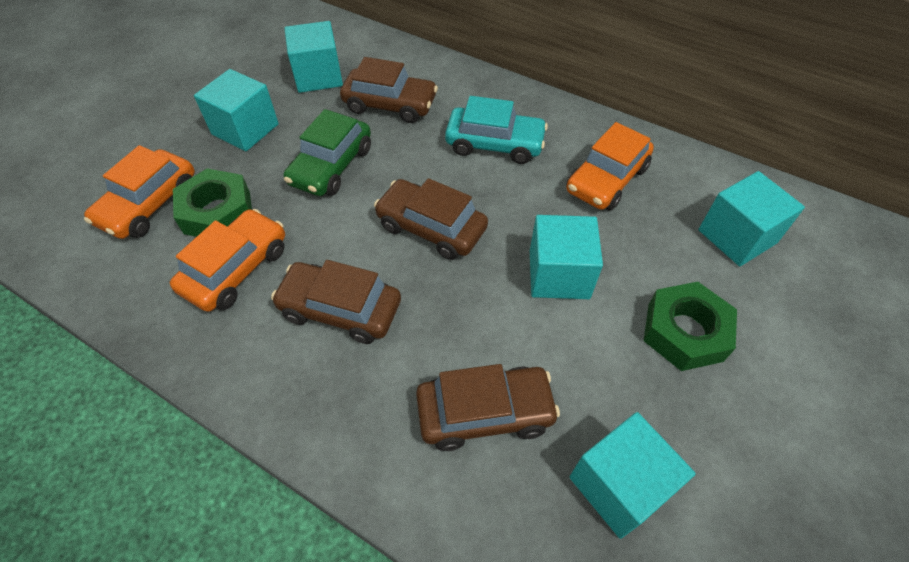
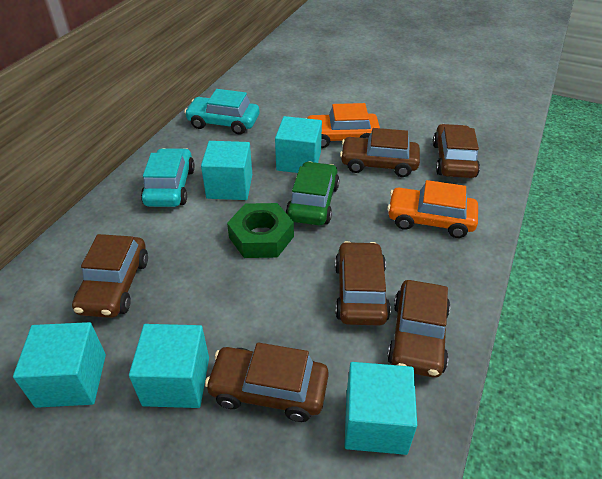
brown car: [271,260,401,344] [340,57,438,123] [374,178,488,260] [416,364,560,451] = 4 -> [72,234,148,318] [205,342,329,422] [335,241,391,326] [340,128,420,177] [387,280,450,378] [433,124,480,178] = 6
green nut: [173,168,252,237] [644,282,737,371] = 2 -> [227,203,294,258] = 1
orange car: [84,145,195,239] [170,209,285,312] [566,122,654,211] = 3 -> [307,103,380,148] [387,180,478,238] = 2
turquoise car: [445,96,548,164] = 1 -> [141,148,195,207] [184,89,260,135] = 2

